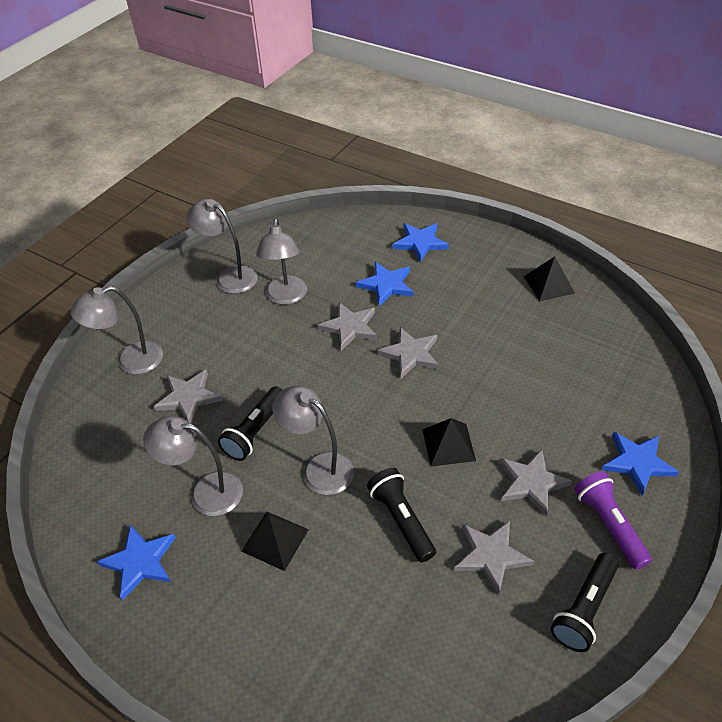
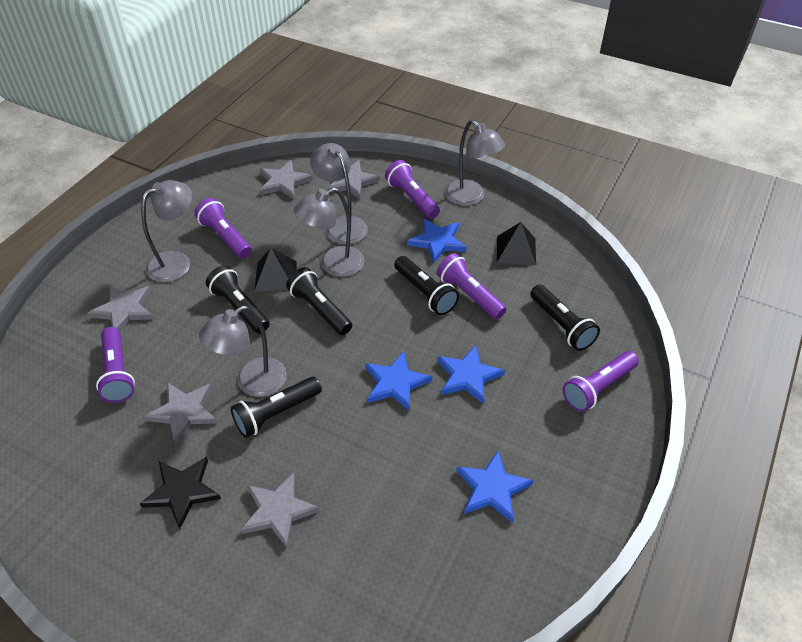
black flashlight: [218,386,282,461] [367,468,436,563] [551,553,619,652] = 3 -> [206,266,269,333] [231,377,322,438] [286,267,352,335] [394,256,459,315] [530,285,600,351] = 5
black pyramid: [241,512,309,571] [422,418,476,467] [524,257,575,302] = 3 -> [254,248,297,291] [497,222,536,265] = 2
black star: none = 0 -> [139,456,221,529] = 1
purple flashlight: [574,471,652,570] = 1 -> [96,327,135,403] [194,198,252,259] [385,160,440,219] [436,253,507,320] [563,351,639,412] = 5

